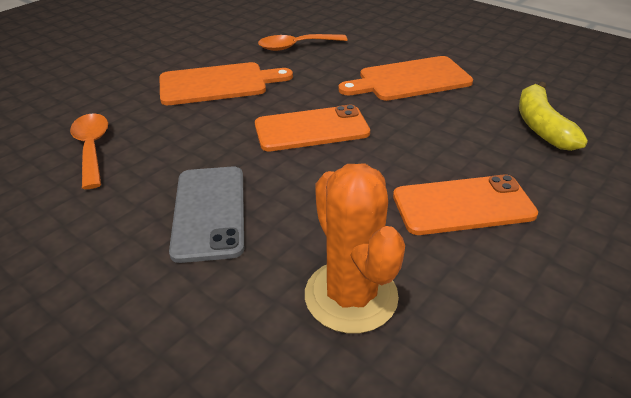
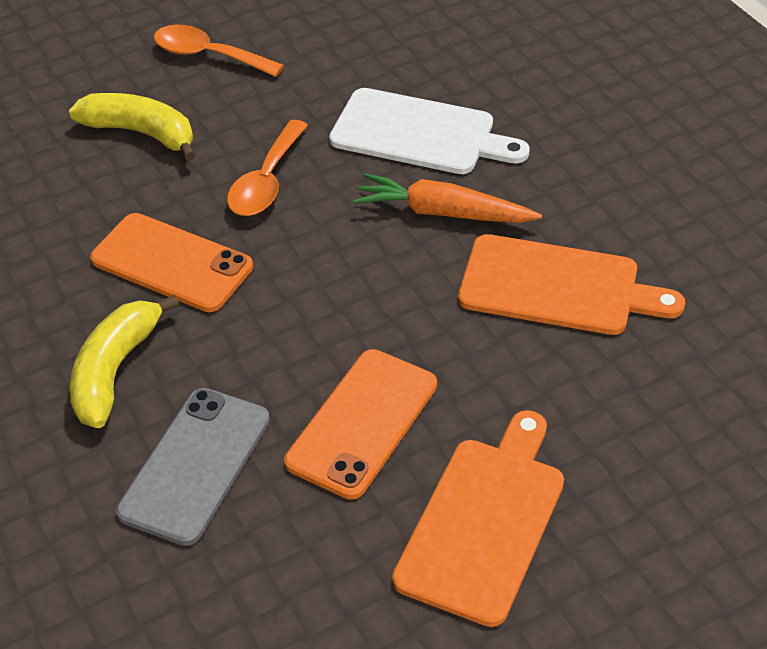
orange cactus: [305,164,405,334] = 1 -> none = 0
orange carrot: none = 0 -> [353,173,542,223] = 1
white cutting board: none = 0 -> [329,88,530,174] = 1
yellow banana: [519,82,588,151] = 1 -> [69,93,196,161] [70,295,179,428] = 2

